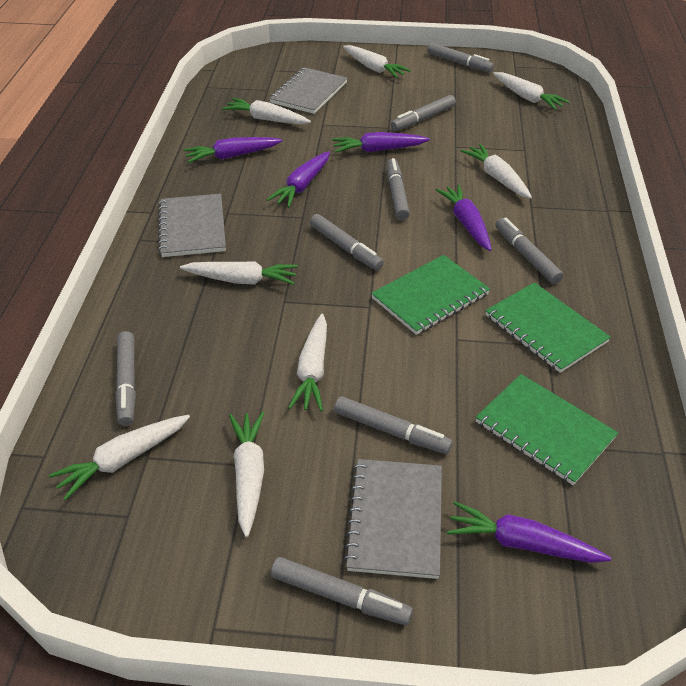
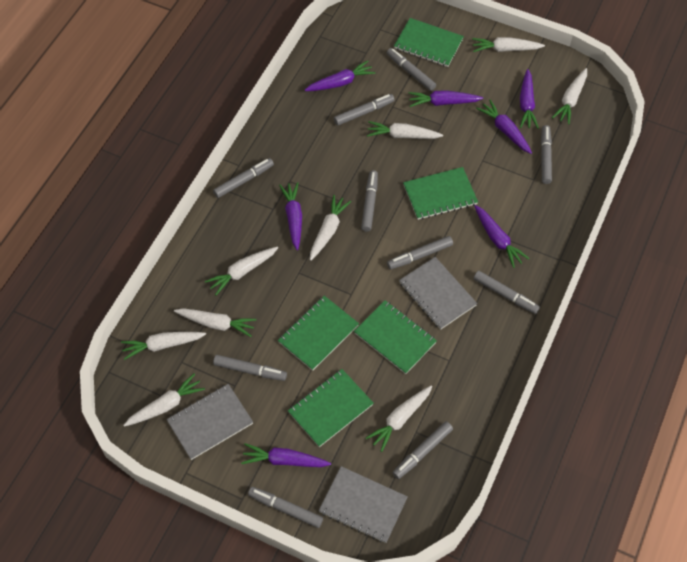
green notebook: [371,255,490,335] [476,374,618,485] [485,282,611,373] = 3 -> [278,296,359,371] [288,369,374,447] [354,300,437,374] [394,18,464,67] [403,167,478,220] = 5
grey marker: [115,331,136,426] [271,557,413,625] [310,214,384,270] [334,396,453,454] [387,158,410,220] [391,95,456,131] [427,43,494,72] [495,218,563,284] = 8 -> [213,158,274,198] [213,355,287,381] [248,487,323,528] [334,94,395,126] [361,170,378,232] [387,48,436,91] [387,236,453,269] [392,421,453,479] [473,271,540,314] [541,125,552,184] = 10
purple carrot: [184,137,282,163] [266,151,330,207] [332,132,430,153] [436,184,492,251] [447,501,611,563] = 5 -> [241,443,331,467] [279,182,302,250] [305,60,375,91] [408,90,483,107] [475,205,530,268] [476,100,532,154] [520,69,539,129] = 7
white carrot: [49,415,190,500] [180,261,298,285] [222,98,311,124] [229,412,264,537] [288,314,327,411] [343,45,411,78] [461,144,532,199] [493,72,569,110] = 8 -> [121,332,206,360] [123,373,205,427] [174,308,256,337] [205,247,278,296] [310,195,351,261] [366,385,432,452] [367,121,443,139] [472,37,545,52] [552,68,587,124] = 9

